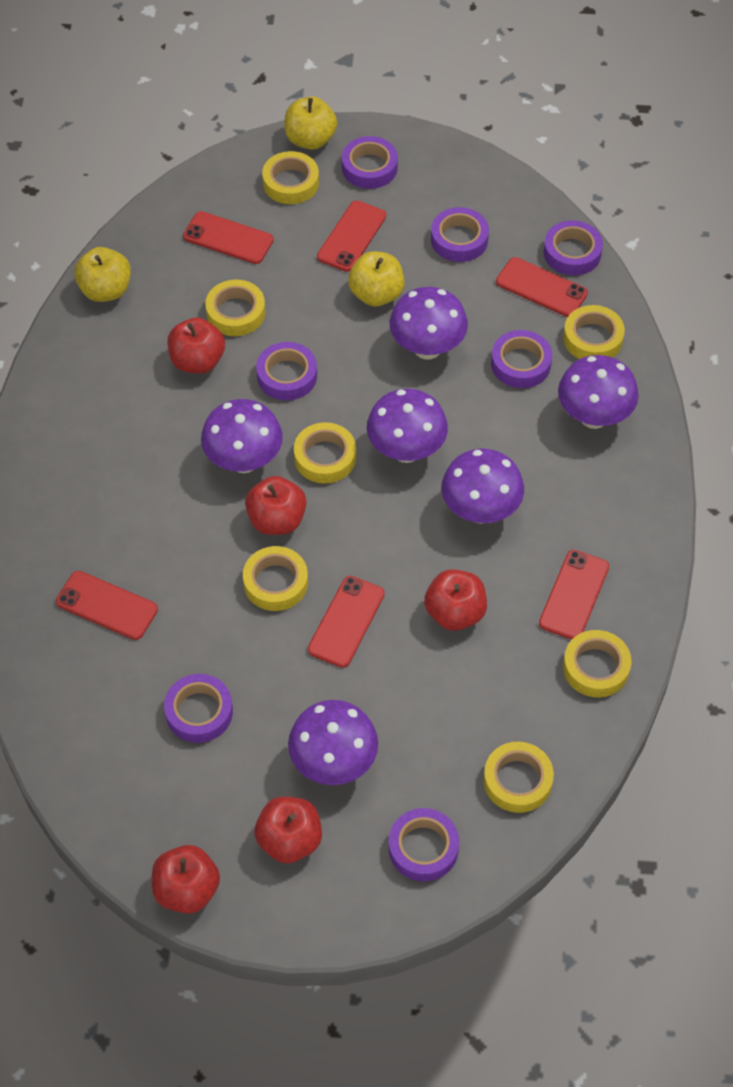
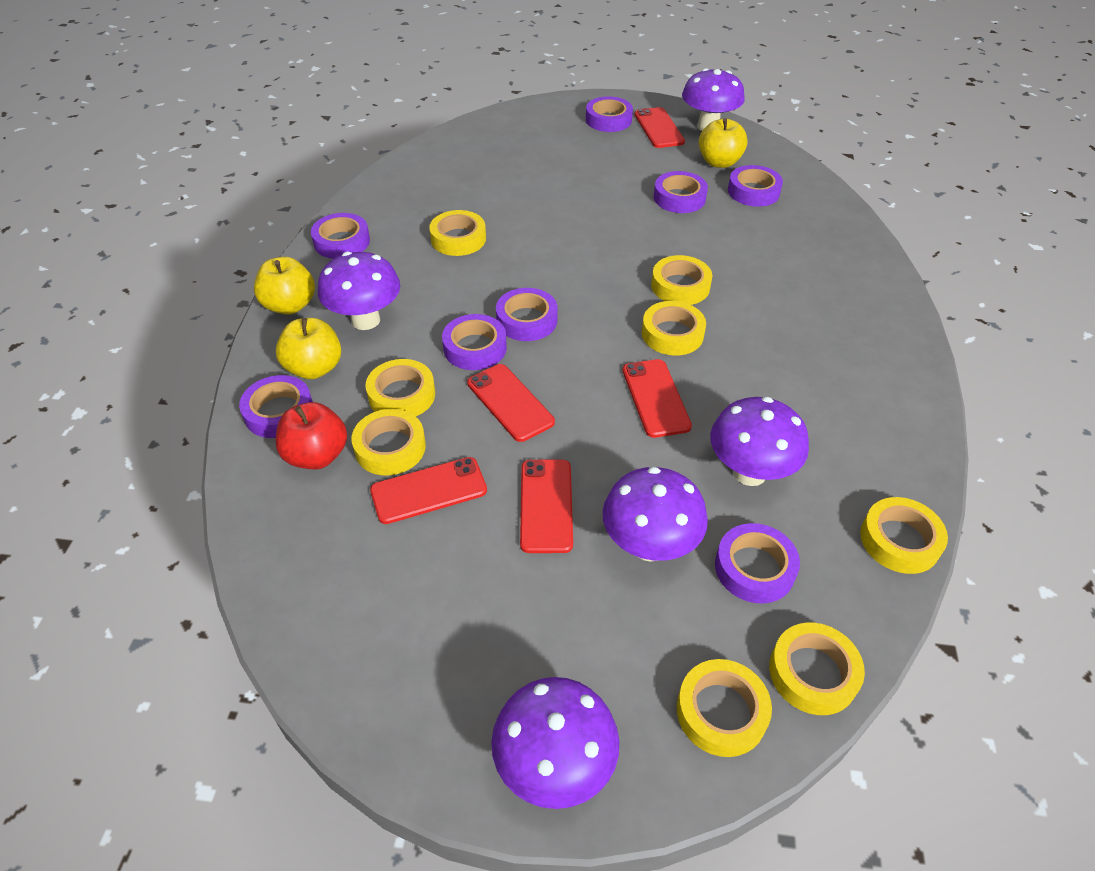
purple mushroom: [201,399,283,473] [288,700,378,785] [367,389,448,463] [390,287,468,360] [441,449,524,524] [558,355,639,429] = 6 -> [318,252,400,330] [491,677,619,809] [602,467,708,562] [682,68,745,131] [710,397,809,486] = 5
purple tape: [164,674,233,743] [256,342,317,401] [342,136,398,189] [389,808,459,881] [431,207,489,262] [491,330,552,388] [544,220,603,275] = 7 -> [239,375,313,438] [311,213,370,259] [442,314,507,370] [496,288,558,341] [586,96,633,132] [654,171,708,213] [715,523,800,604] [728,165,783,207] = 8
red apple: [152,845,220,914] [167,318,225,374] [245,476,306,535] [254,797,322,863] [424,570,487,631] = 5 -> [275,402,347,469] = 1
red phone: [56,571,158,640] [183,211,274,264] [308,576,385,668] [317,200,386,272] [496,257,588,317] [539,550,609,640] = 6 -> [370,457,487,524] [467,364,555,442] [520,460,573,553] [622,359,692,438] [635,107,685,148] = 5
yellow tape: [205,280,266,336] [243,546,308,611] [262,151,319,204] [294,422,356,484] [483,742,554,813] [563,305,625,359] [563,630,632,698] = 7 -> [352,409,426,476] [365,359,435,416] [429,210,486,256] [642,301,706,356] [651,255,712,305] [677,659,772,757] [769,623,865,715] [860,497,948,574] = 8

